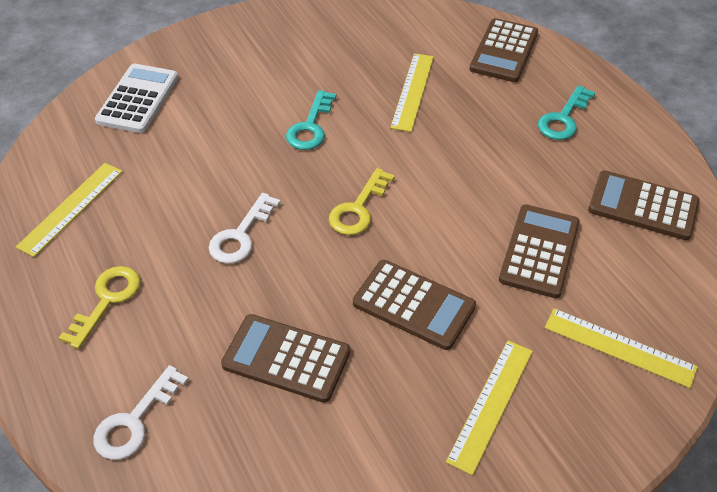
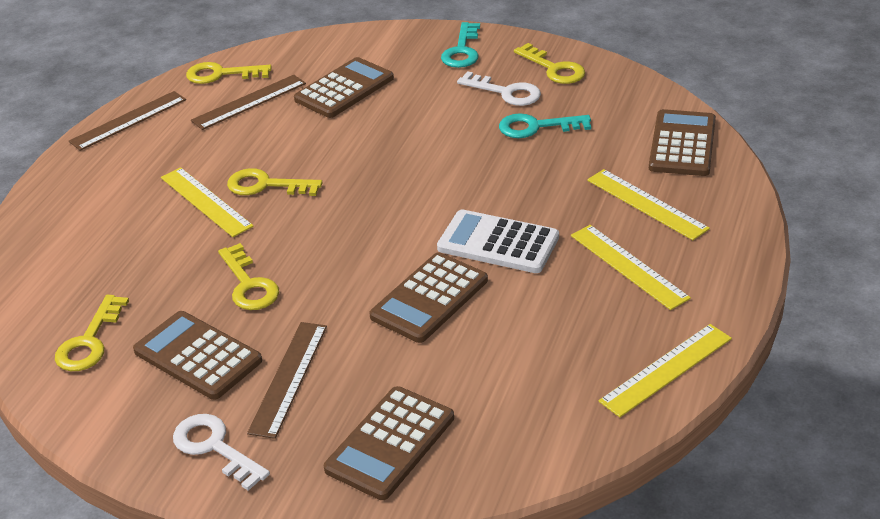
brown ruler: none = 0 -> [69,91,186,151] [191,75,306,130] [247,322,327,439] = 3
yellow key: [59,266,141,349] [329,168,395,235] = 2 -> [55,295,129,371] [186,62,271,84] [218,243,279,310] [227,168,323,196] [514,43,585,84] = 5

